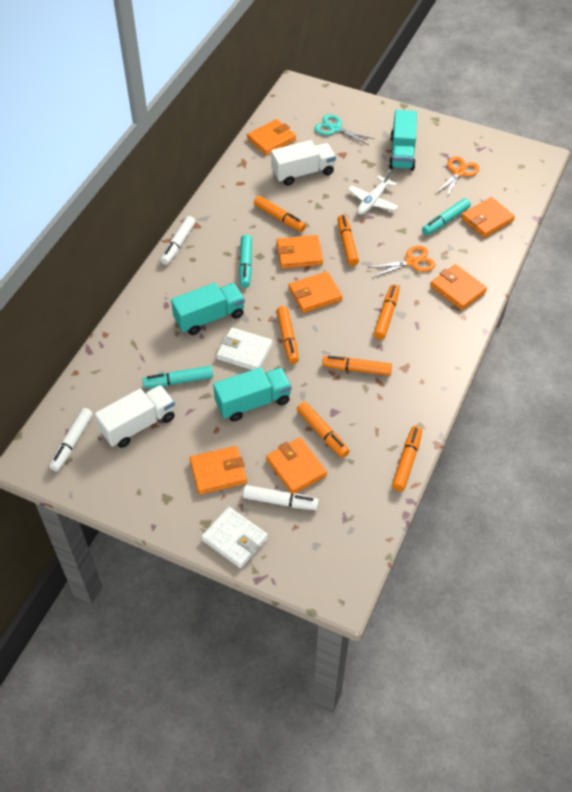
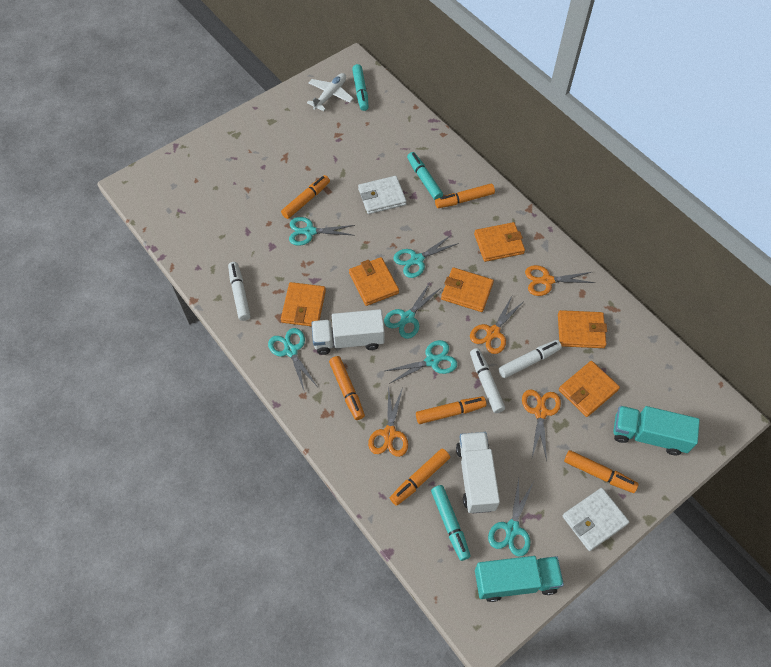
orange marker: [254,196,306,232] [276,306,299,364] [297,402,350,458] [322,356,392,376] [337,215,359,266] [374,285,400,340] [392,426,422,491] = 7 -> [281,175,330,219] [329,356,365,420] [390,448,450,506] [416,396,486,424] [435,183,495,208] [564,450,638,493] = 6
orange scissors: [367,246,435,278] [435,157,479,199] = 2 -> [368,386,408,457] [470,296,523,354] [522,389,561,461] [525,265,595,296] = 4
orange wallet: [189,446,247,495] [247,119,296,155] [266,437,327,494] [277,235,323,269] [289,271,343,313] [430,264,487,310] [461,197,515,238] = 7 -> [281,282,326,326] [349,257,399,306] [441,267,494,312] [474,222,525,262] [558,310,607,348] [559,361,620,417] = 6
turquoise scissors: [314,114,374,145] = 1 -> [268,328,317,390] [289,217,355,246] [384,282,441,339] [385,340,457,384] [393,235,459,278] [488,479,533,557] = 6
turquoise truck: [171,283,245,335] [213,367,292,422] [389,110,417,170] = 3 -> [475,556,564,602] [613,406,700,455] = 2

